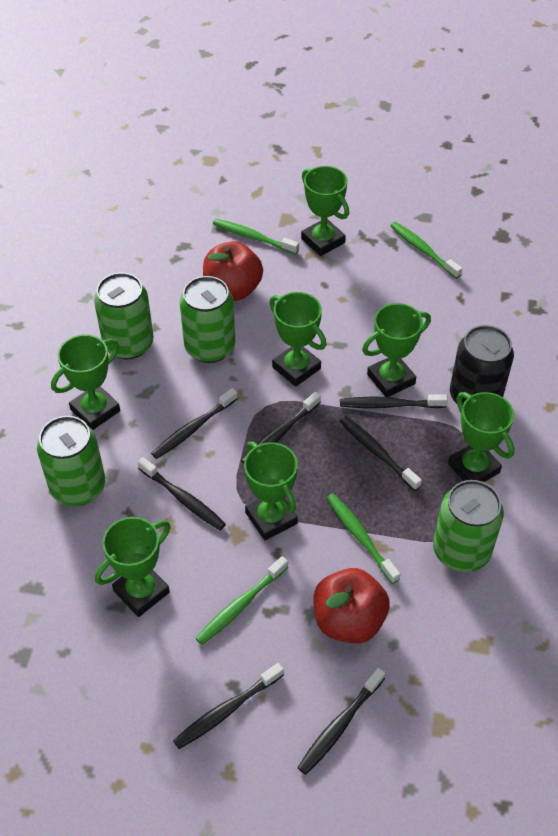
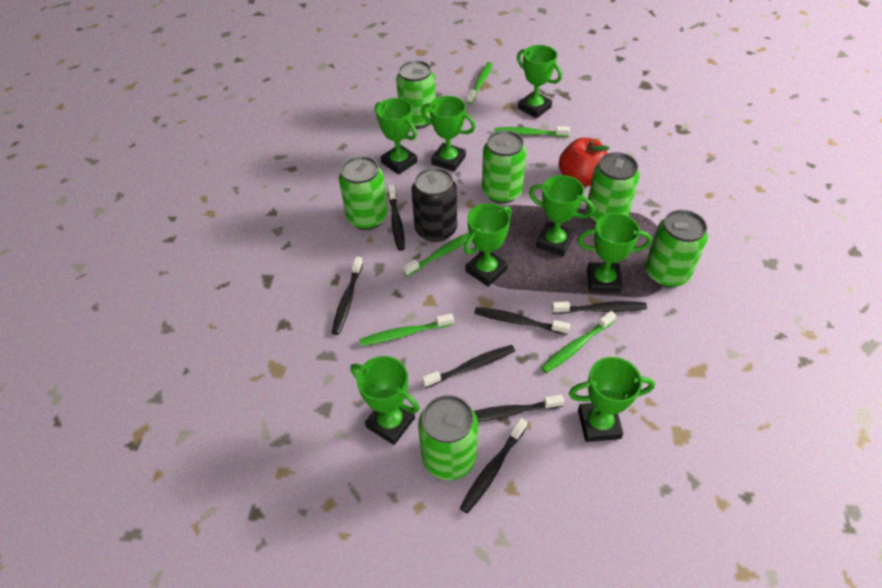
green can: [37,416,105,506] [94,273,154,359] [180,276,236,363] [433,480,504,572] = 4 -> [339,156,388,230] [396,60,436,129] [418,395,478,480] [482,130,527,204] [586,152,639,223] [645,210,708,288] = 6
green toothbrush: [195,556,288,645] [213,219,299,255] [327,493,400,584] [390,222,462,279] = 4 -> [359,313,454,346] [403,232,470,276] [467,62,492,104] [494,126,570,137] [541,311,616,373] = 5
green trophy: [51,334,120,430] [95,517,171,617] [244,441,298,540] [269,292,327,387] [301,166,349,256] [362,303,431,397] [448,392,515,482] = 7 -> [350,356,420,445] [375,98,417,175] [421,96,476,172] [464,203,512,287] [517,45,562,118] [529,175,595,256] [569,357,655,442] [578,213,652,293] = 8
red apple: [203,241,263,301] [313,568,390,644] = 2 -> [559,138,610,187] = 1

